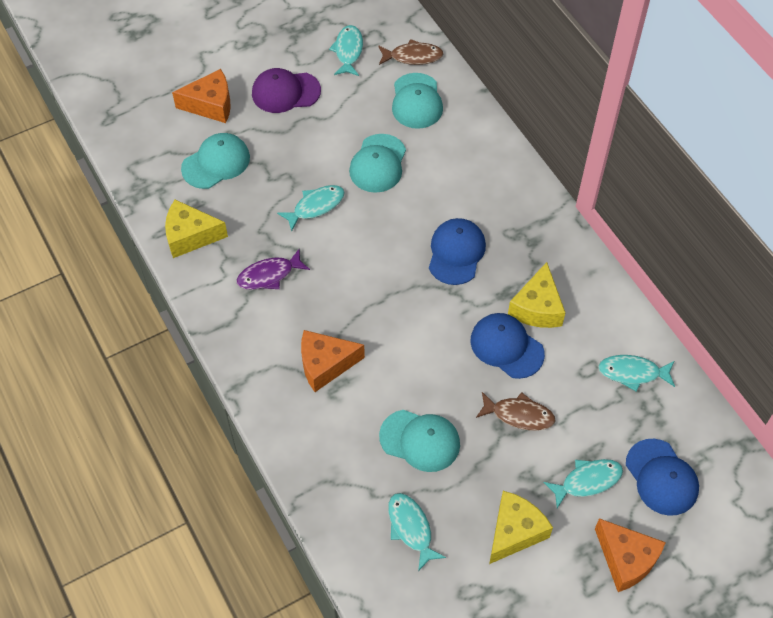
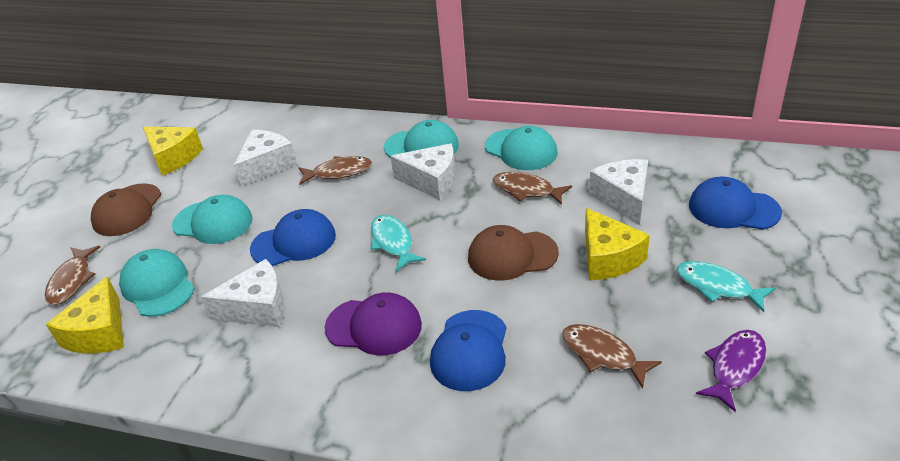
brown cap: none = 0 -> [91,184,161,236] [468,225,559,281] = 2
brown fish: [378,39,444,65] [476,392,555,431] = 2 -> [45,246,100,305] [298,156,372,185] [493,172,572,205] [562,324,662,388] = 4
orange cheese: [172,69,231,123] [301,330,365,392] [595,518,666,592] = 3 -> none = 0
turquoise fish: [277,185,345,232] [329,25,363,76] [388,493,446,571] [544,459,623,508] [598,355,675,392] = 5 -> [370,215,426,272] [676,261,775,312] = 2
white cheese: none = 0 -> [201,259,285,327] [234,130,297,187] [390,144,456,200] [589,159,648,225] = 4

